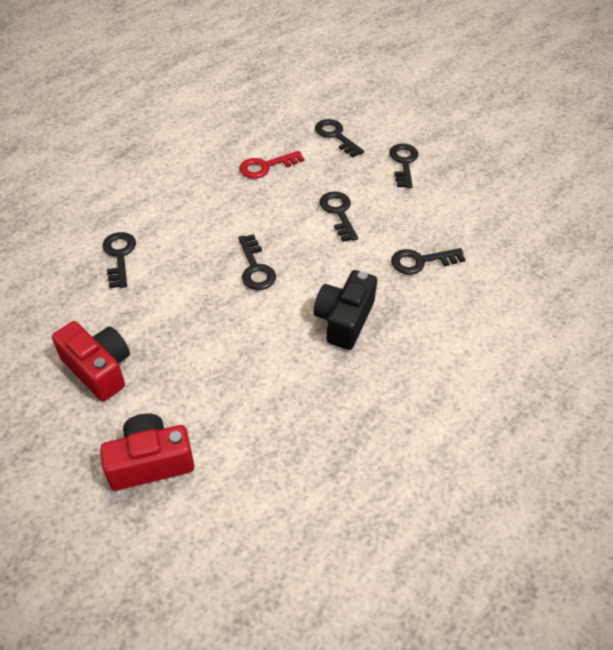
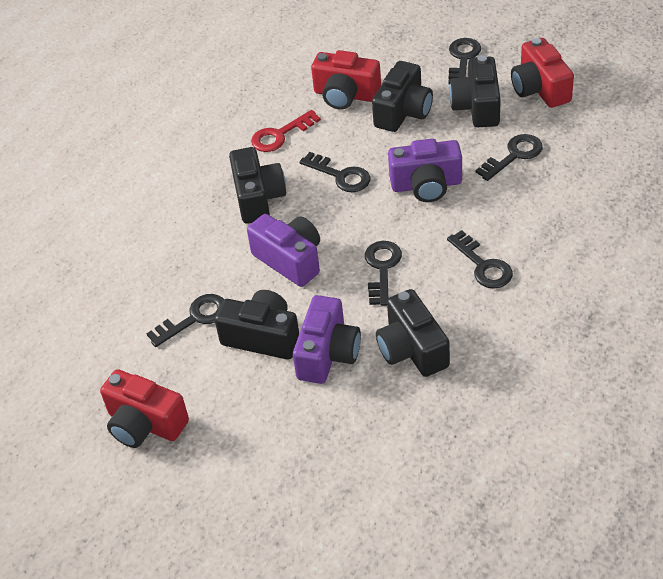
black camera: [314,270,377,350] = 1 -> [215,290,299,359] [229,147,286,224] [372,61,433,132] [376,289,450,377] [449,55,501,127] = 5
purple camera: none = 0 -> [247,214,320,287] [293,295,361,384] [388,139,462,202] = 3
red camera: [52,321,130,401] [100,414,195,491] = 2 -> [100,369,189,448] [311,50,381,110] [511,38,574,108] = 3

